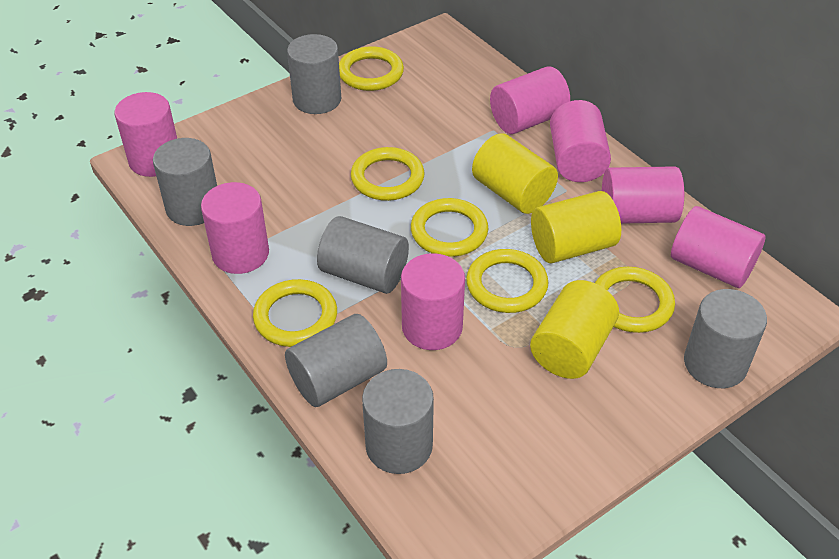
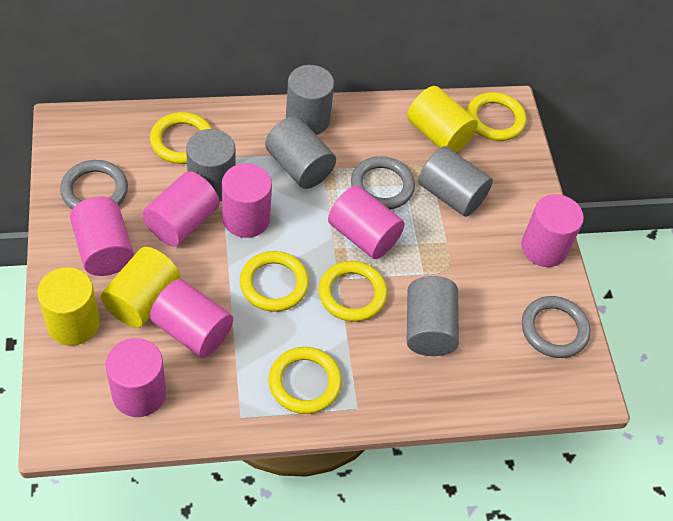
grey cylinder: [153,138,217,226] [285,314,387,407] [287,34,341,114] [317,216,409,294] [362,369,434,474] [684,289,767,388] = 6 -> [186,129,236,202] [265,116,336,189] [286,65,334,135] [407,276,459,356] [418,146,493,217] = 5
grey ring: none = 0 -> [60,160,128,209] [351,156,415,210] [522,296,590,358] = 3
yellow ring: [253,279,337,347] [339,46,404,91] [351,147,424,201] [411,198,488,257] [466,249,548,313] [595,267,675,333] = 6 -> [150,112,212,164] [240,251,309,312] [269,347,342,414] [318,261,387,322] [466,92,526,141] = 5

